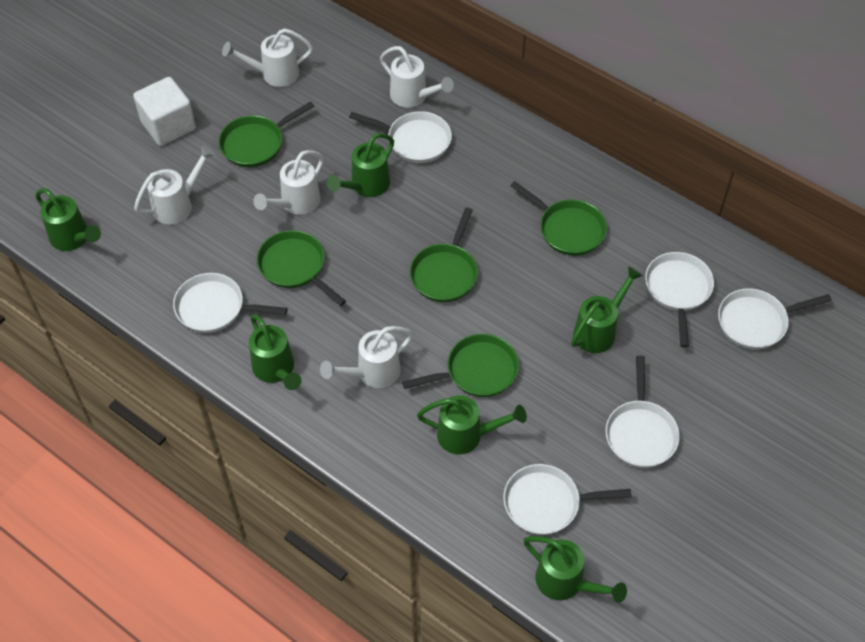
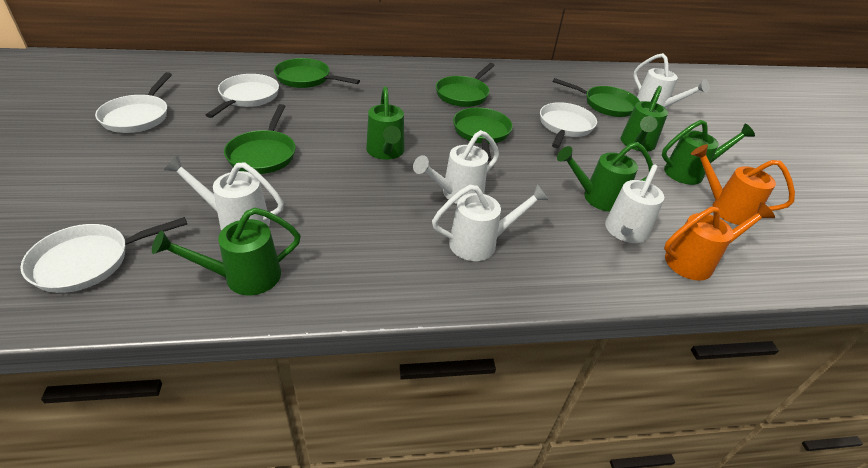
green watering can: [36,188,101,251] [249,314,302,390] [327,133,394,197] [417,396,527,454] [523,536,627,603] [571,266,643,353] = 6 -> [152,207,301,295] [366,87,405,160] [557,142,653,212] [621,86,668,152] [662,120,755,185] = 5
orange watering can: none = 0 -> [664,202,775,281] [691,144,795,225] = 2
white cube: [133,77,196,146] = 1 -> none = 0
white pan: [173,273,288,333] [349,111,452,163] [503,464,632,535] [605,356,680,468] [645,252,714,348] [718,289,832,349] = 6 -> [20,217,187,293] [95,72,172,133] [206,74,279,118] [540,102,597,148] = 4

